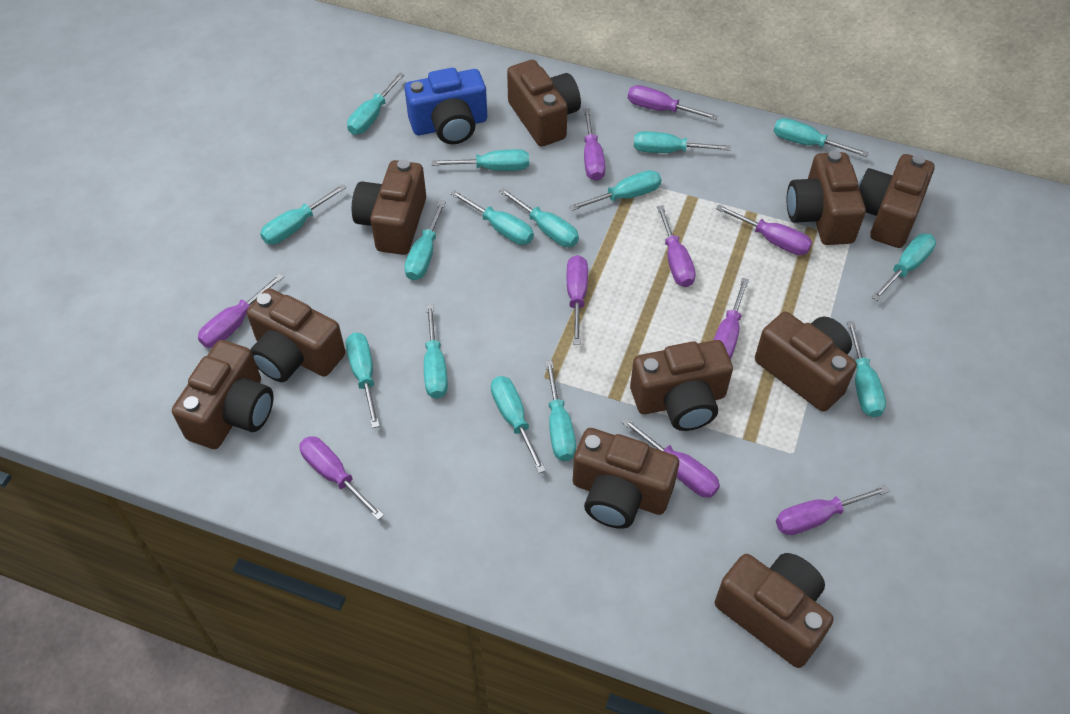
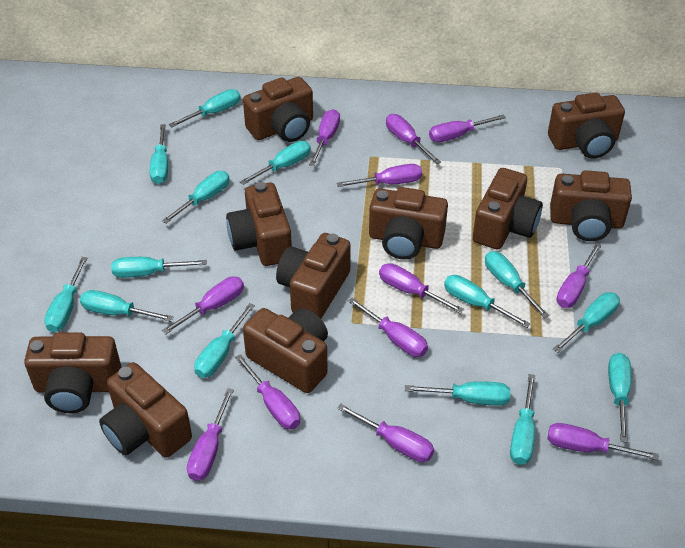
blue camera: [405,68,487,144] = 1 -> none = 0
purple screwdriver: [198,273,284,348] [299,436,384,520] [567,255,588,345] [583,108,605,181] [622,418,720,498] [628,85,719,120] [657,205,696,287] [714,278,749,359] [716,204,812,255] [776,485,890,535] = 10 -> [162,277,244,335] [187,388,234,481] [235,354,300,429] [309,109,340,166] [337,164,422,187] [337,404,434,462] [348,298,428,357] [379,263,464,314] [386,114,441,164] [429,115,506,142] [547,423,659,460] [557,243,602,308] = 12
turquoise screwdriver: [260,184,346,244] [346,332,380,428] [347,73,405,135] [404,200,446,280] [424,304,448,399] [432,149,529,171] [450,190,534,245] [491,376,546,473] [499,188,579,247] [545,361,576,461] [569,170,661,211] [634,131,730,153] [774,118,869,157] [847,321,886,417] [871,234,936,301] = 15 -> [44,257,87,332] [80,290,173,322] [111,257,207,278] [150,124,168,184] [162,171,229,224] [169,89,241,127] [194,303,255,378] [240,141,311,185] [405,381,510,406] [444,275,531,328] [485,251,549,318] [510,374,536,465] [553,292,620,353] [608,353,631,443] = 14

